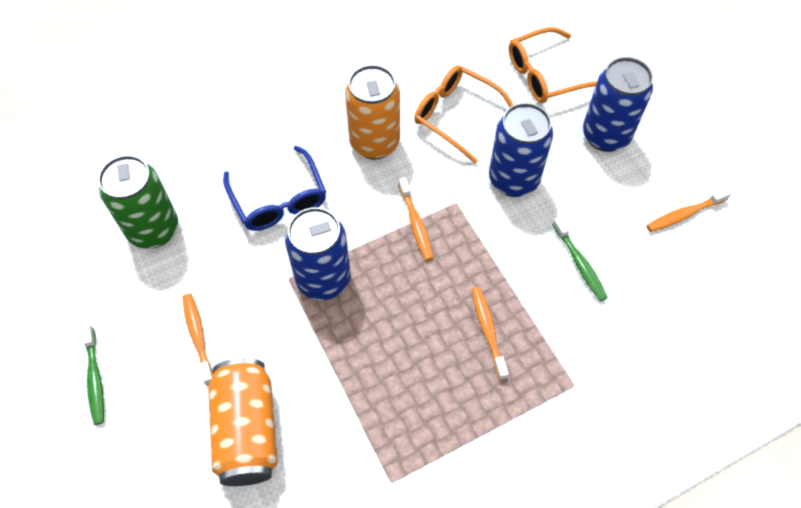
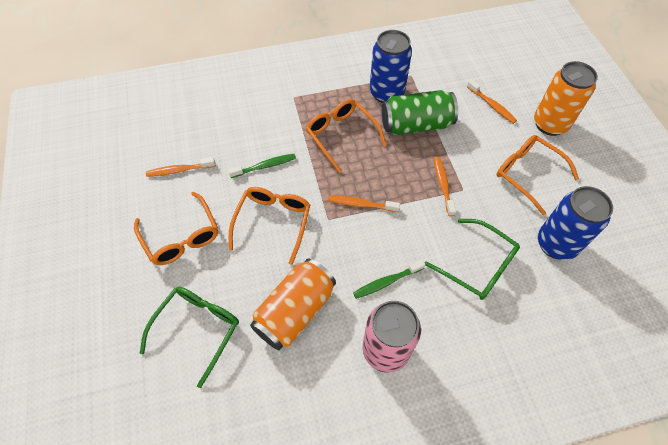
blue can: [285,207,351,300] [489,103,553,197] [583,57,653,152] = 3 -> [370,30,412,103] [538,186,613,260] = 2
blue glasses: [223,146,326,231] = 1 -> none = 0
green glasses: none = 0 -> [139,287,239,388] [424,219,520,300] = 2
orange glasses: [414,65,513,163] [509,27,597,103] = 2 -> [134,192,218,265] [229,187,310,265] [306,99,387,173] [497,135,579,215] = 4
pink can: none = 0 -> [363,301,421,373] = 1

